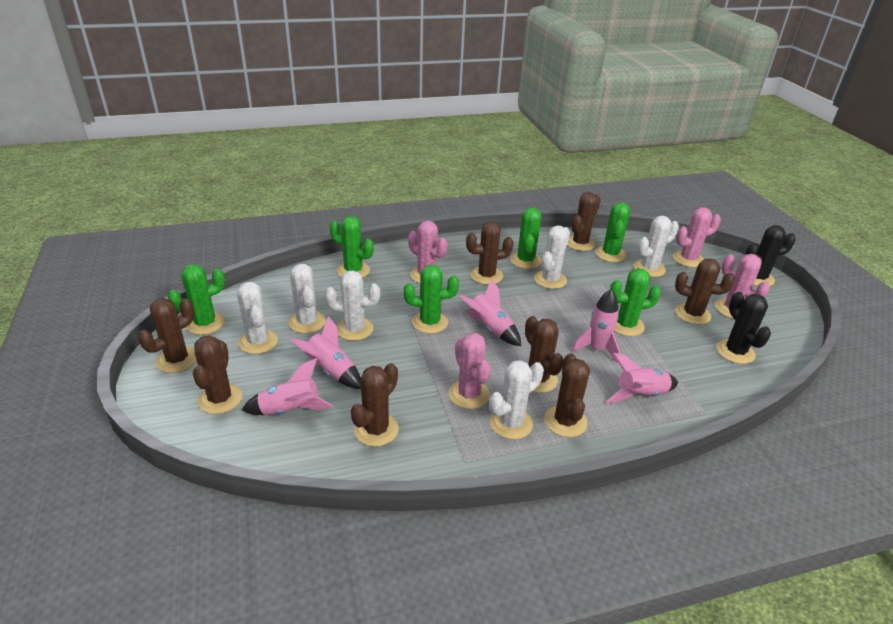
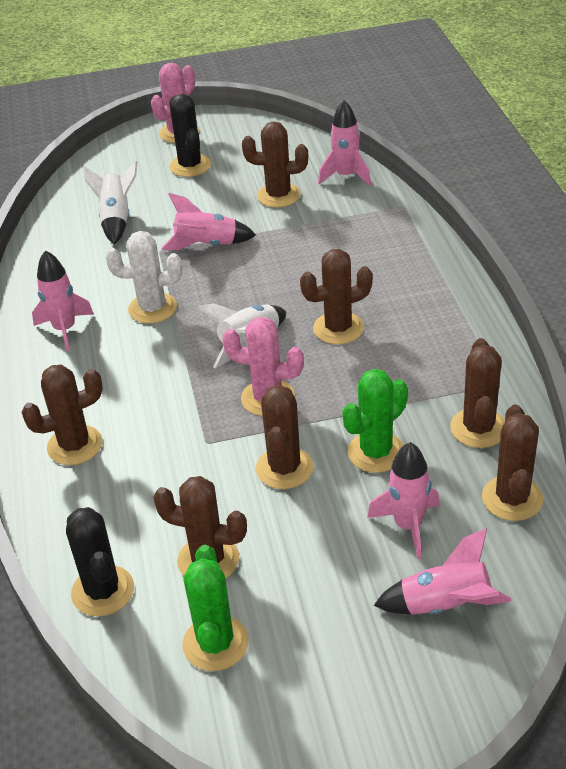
brown cactus: [138,298,197,373] [193,335,242,414] [351,363,399,447] [466,221,514,285] [525,316,564,393] [544,353,590,437] [567,192,601,251] [675,258,735,325] = 8 -> [22,365,103,465] [153,476,247,579] [242,121,308,207] [256,385,314,489] [300,249,373,344] [450,338,505,448] [482,405,543,521] = 7
green cactus: [168,264,225,335] [330,216,374,278] [404,265,459,334] [510,207,542,269] [595,202,630,262] [610,268,661,336] = 6 -> [182,545,249,671] [342,369,408,473] = 2
pink cactus: [408,221,448,283] [449,333,491,409] [673,207,721,268] [715,254,770,319] = 4 -> [151,63,199,143] [222,317,304,416] = 2
white cactus: [237,282,278,354] [288,264,326,334] [325,270,380,341] [489,360,544,439] [534,226,570,289] [634,216,679,277] = 6 -> [106,231,182,324] = 1
white rocket: none = 0 -> [83,161,138,245] [198,303,286,368] = 2

